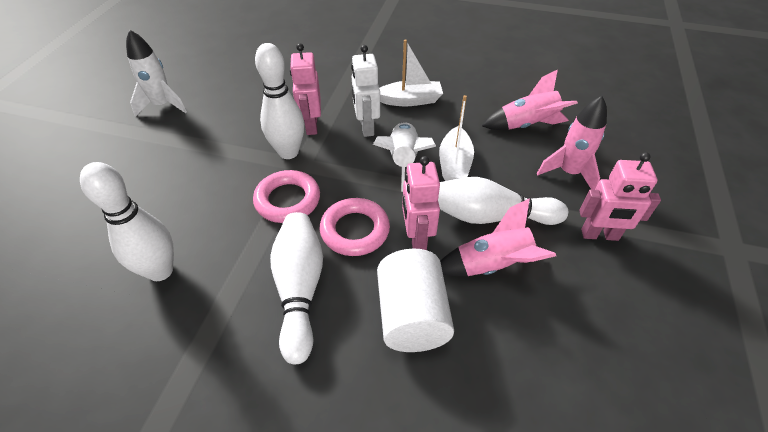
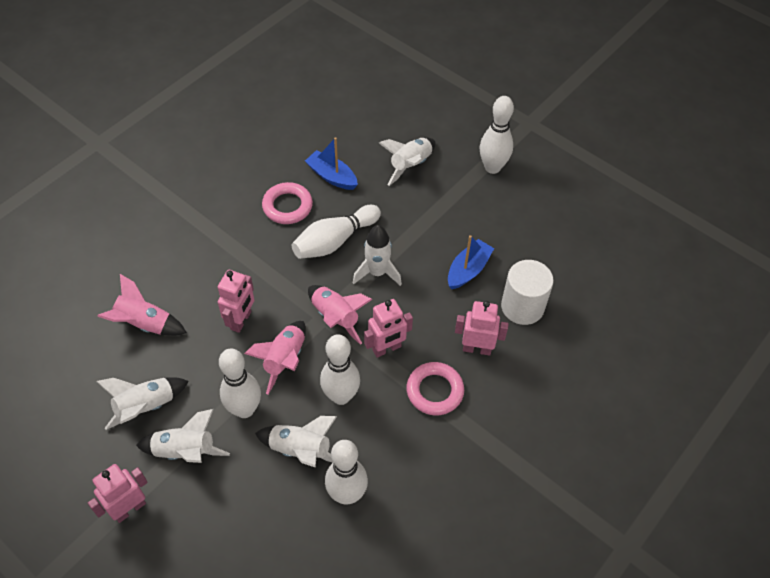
blue boat: none = 0 -> [305,137,358,190] [448,235,494,289] = 2
pink robot: [290,43,321,135] [402,156,440,250] [579,152,661,241] = 3 -> [88,464,148,523] [218,270,254,333] [364,299,413,358] [455,301,508,356] = 4
white boat: [379,39,443,106] [439,95,474,181] = 2 -> none = 0
white bowling pin: [80,162,174,281] [255,43,304,159] [270,212,323,364] [438,177,568,225] = 4 -> [219,348,261,418] [292,205,381,259] [320,334,360,405] [325,440,368,504] [480,96,514,174] = 5
white robot: [351,45,380,137] = 1 -> none = 0
white rocket: [126,30,187,117] [373,122,436,192] = 2 -> [96,377,189,430] [136,409,230,463] [255,416,337,468] [353,225,402,286] [379,138,436,186] = 5

